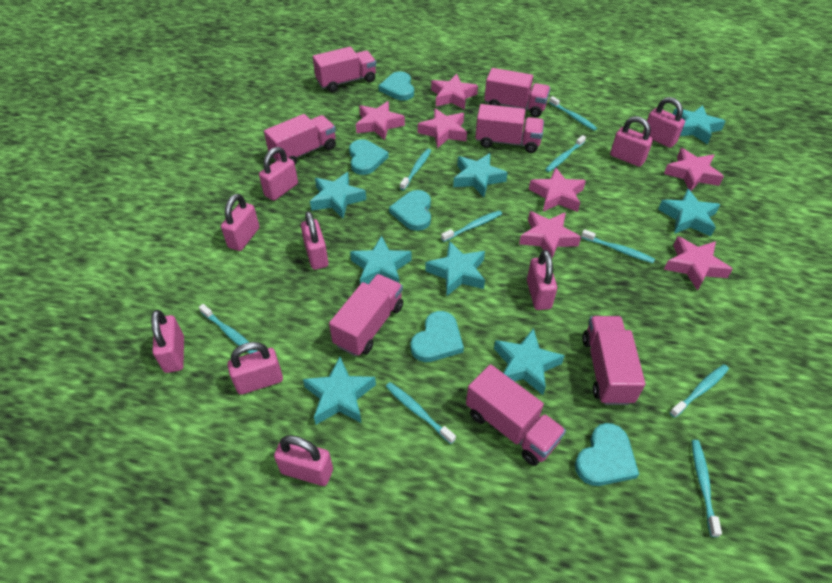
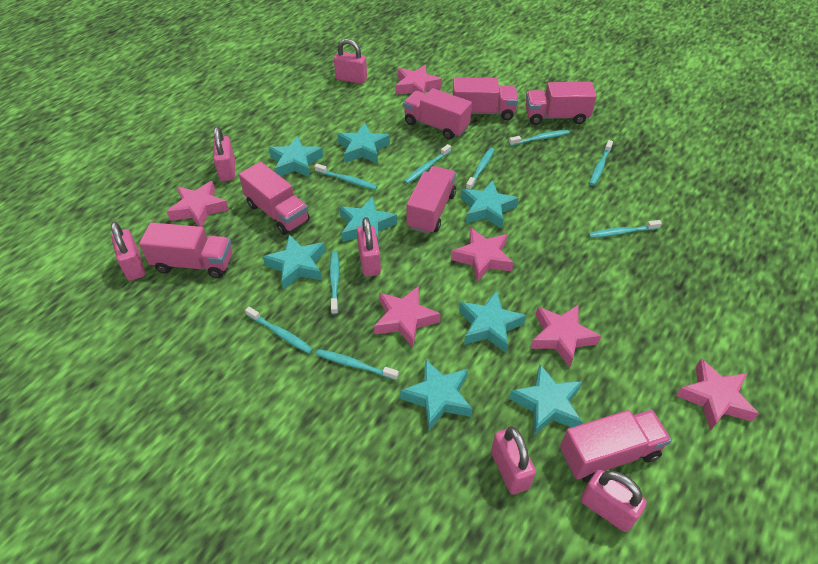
pink padlock: [151,310,184,373] [221,194,259,251] [227,342,283,395] [259,147,298,201] [274,435,333,486] [301,211,329,270] [527,250,557,310] [610,116,653,167] [643,97,685,148] = 9 -> [111,222,145,281] [213,127,235,181] [334,39,367,84] [357,217,381,277] [491,426,536,495] [581,469,647,532] = 6
pink star: [356,101,405,140] [418,108,467,148] [431,74,478,110] [519,211,581,258] [529,167,586,212] [664,148,724,191] [664,236,733,291] = 7 -> [167,181,229,227] [374,286,440,348] [395,65,442,95] [451,228,514,282] [530,305,601,367] [676,359,759,431] = 6
turquoise heart: [349,139,389,175] [379,71,414,101] [389,190,431,231] [411,311,464,362] [575,423,639,486] = 5 -> none = 0

